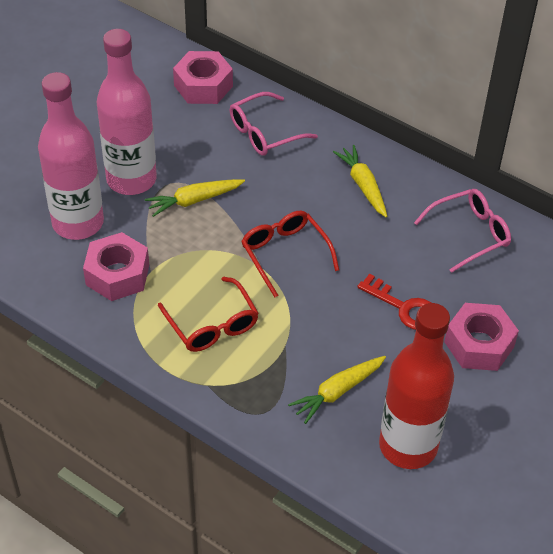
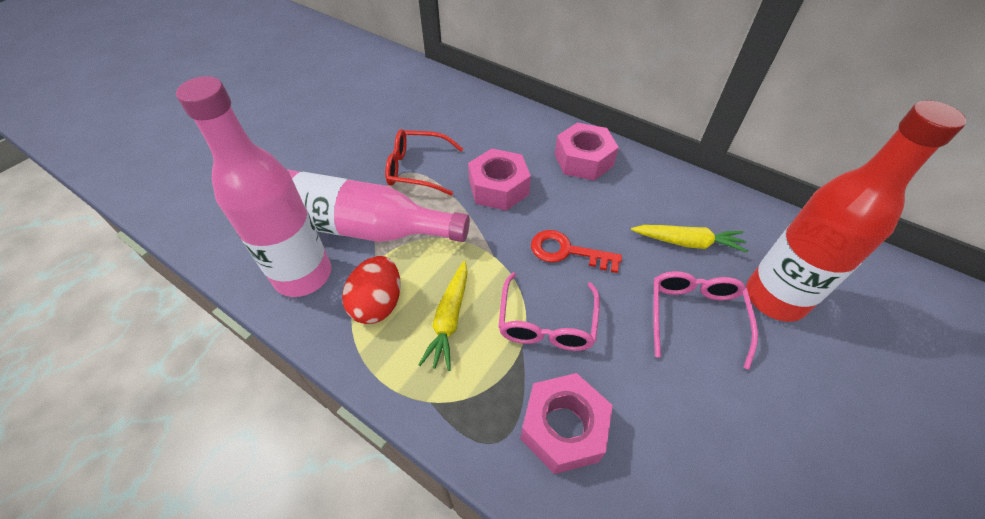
red egg: none = 0 -> [342,256,401,324] = 1
red glasses: [158,277,259,352] [241,211,339,297] = 2 -> [385,129,463,196] = 1
yellow carrot: [145,179,245,217] [288,356,386,424] [333,145,388,217] = 3 -> [418,261,468,371] [631,225,748,253] = 2

